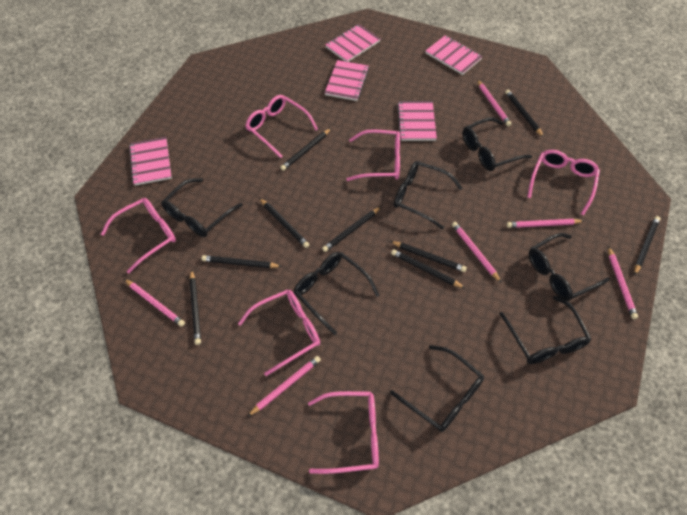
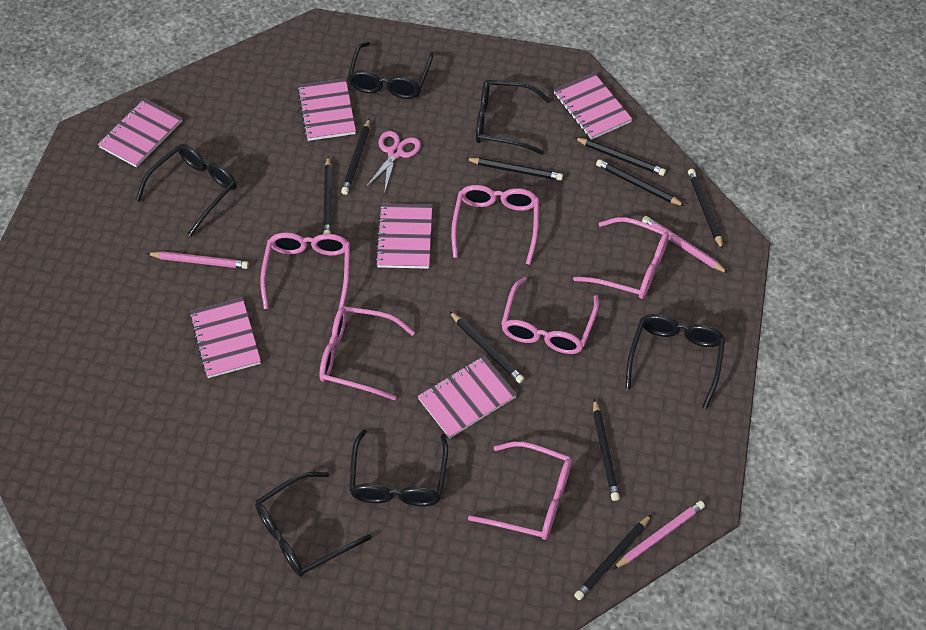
black glasses: [161,178,243,237] [294,252,380,335] [390,345,484,432] [394,161,462,229] [462,118,532,171] [499,296,591,364] [529,233,610,301] = 7 -> [136,144,236,236] [255,472,372,577] [348,42,433,99] [349,429,448,506] [476,80,551,155] [625,314,725,409] = 6
pink notebook: [129,137,172,185] [325,60,369,101] [326,24,380,62] [397,101,437,141] [426,35,483,75] = 5 -> [98,98,182,167] [190,297,261,378] [297,78,356,141] [375,203,432,269] [418,356,517,438] [554,73,632,140] = 6
pink pencil: [124,279,185,327] [247,356,321,417] [452,222,501,282] [477,80,511,126] [507,219,584,228] [608,246,638,319] = 6 -> [146,251,249,269] [613,501,705,569] [642,216,728,273] = 3
pink scissors: none = 0 -> [366,131,421,194] = 1

